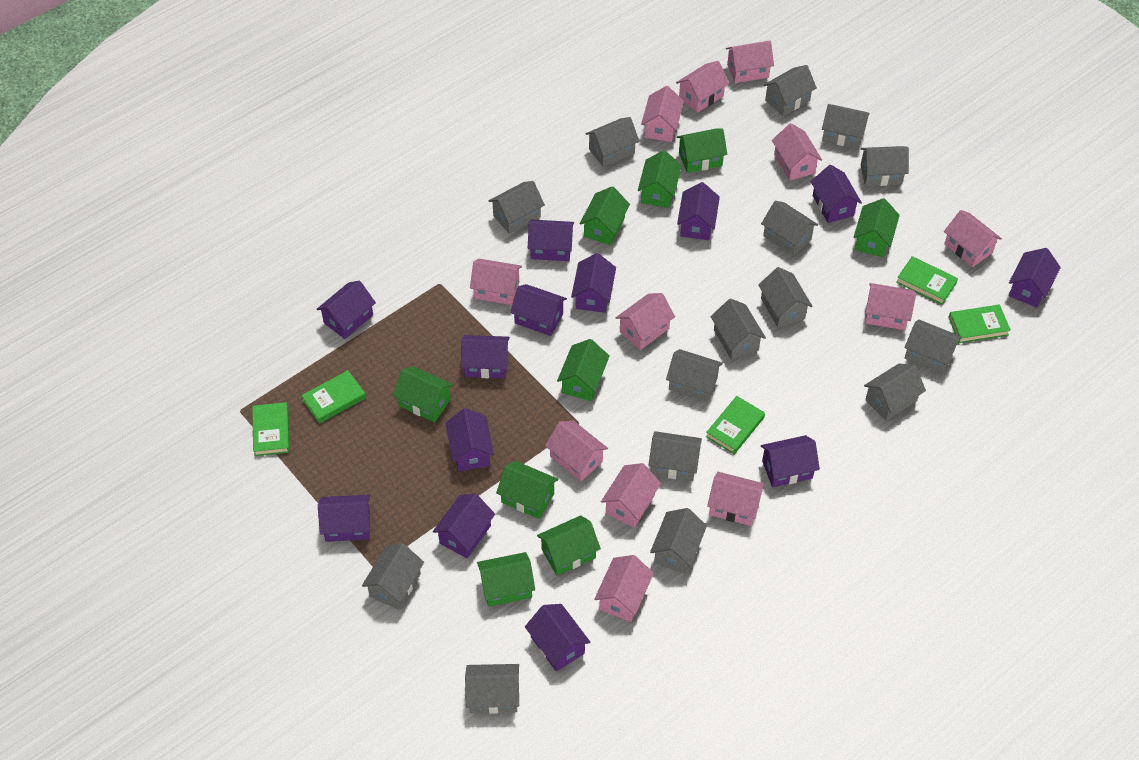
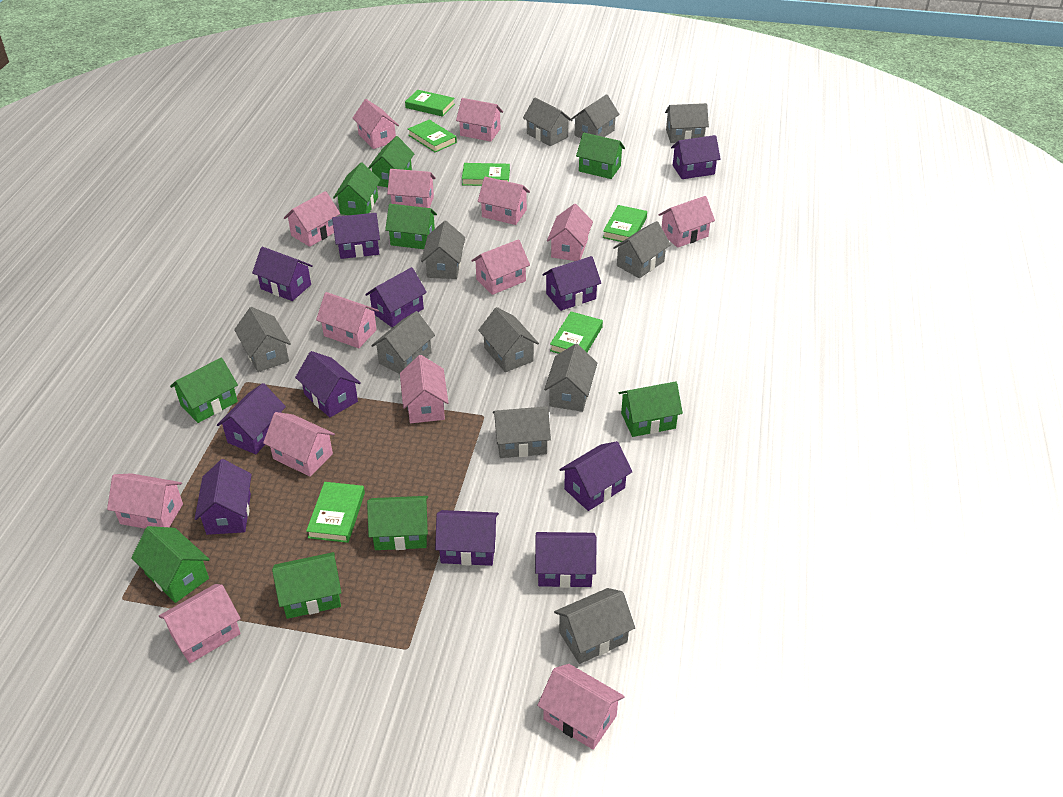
green book: [252,402,290,456] [301,370,366,424] [706,396,765,454] [896,256,958,305] [948,305,1011,343] = 5 -> [306,482,365,543] [405,90,455,117] [408,120,457,152] [462,163,510,186] [550,312,603,354] [603,205,647,242] = 6
grey house: [362,543,424,610] [465,664,519,714] [489,181,545,234] [585,117,639,167] [648,431,702,481] [650,508,707,574] [666,349,723,402] [711,298,766,360] [758,267,813,328] [761,201,818,256] [763,65,817,116] [822,104,870,149] [861,146,909,186] [864,364,926,421] [904,320,962,374] = 15 -> [234,307,291,372] [371,311,435,374] [421,221,465,279] [478,307,539,372] [493,406,551,458] [523,97,572,146] [544,344,597,412] [554,588,635,664] [571,94,620,138] [613,221,671,278] [665,103,709,143] = 11
pink house: [470,259,522,305] [545,421,608,481] [594,555,654,622] [601,463,661,528] [616,293,675,350] [641,86,684,142] [676,61,729,113] [707,472,765,526] [726,41,774,83] [772,123,822,181] [865,283,916,330] [944,210,1002,267] = 12 -> [107,473,183,529] [159,584,241,663] [263,412,335,477] [284,191,340,247] [316,292,379,348] [353,99,399,149] [387,169,436,208] [400,355,448,423] [456,98,503,142] [471,239,530,295] [478,177,530,225] [537,664,625,750] [547,204,593,261] [659,196,715,248] = 14
purple house: [316,280,376,339] [318,494,370,542] [433,494,495,558] [446,408,494,471] [461,335,510,378] [510,284,567,336] [525,604,590,672] [528,220,574,261] [571,253,616,313] [677,182,720,240] [761,435,820,487] [811,165,862,223] [1009,248,1061,308] = 13 -> [195,459,252,535] [217,383,286,454] [252,247,313,301] [295,351,361,418] [332,213,380,259] [365,267,427,327] [435,510,499,566] [535,532,597,588] [542,256,601,311] [559,441,632,511] [671,135,720,179] = 11

